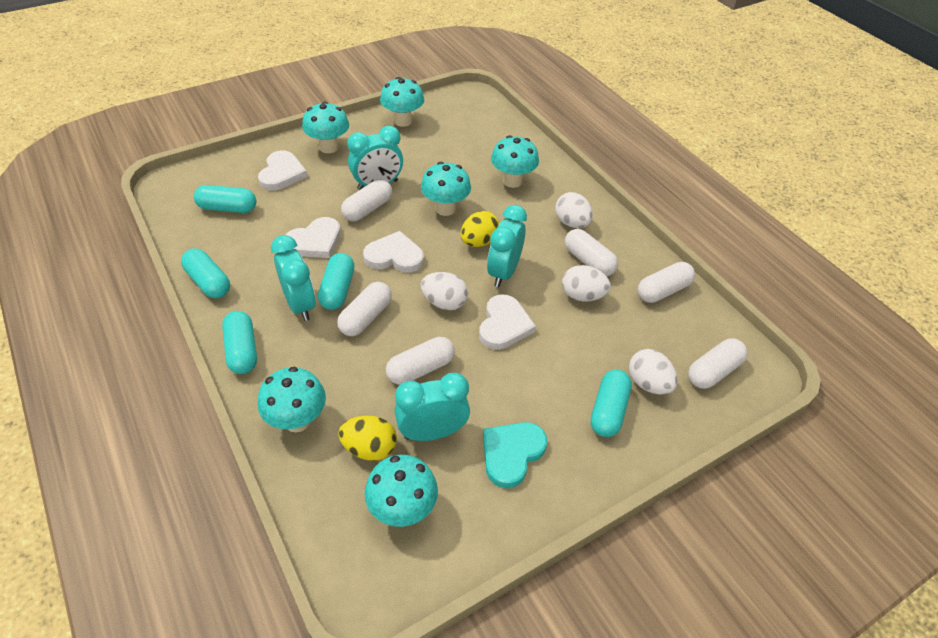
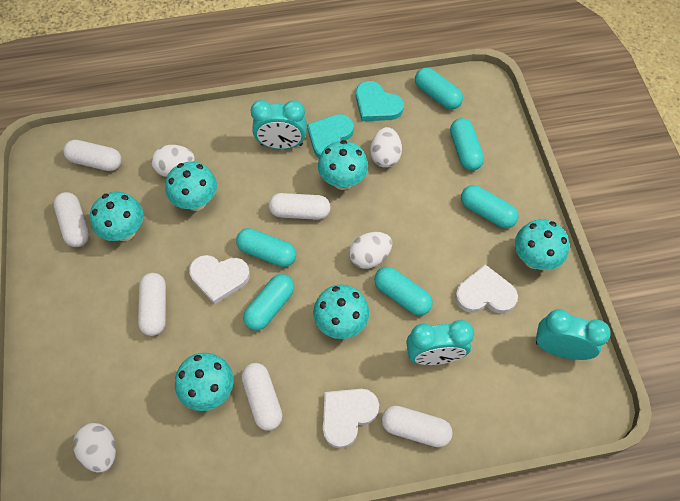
turquoise capsule: [181,248,230,298] [194,185,256,213] [222,311,257,374] [318,253,354,310] [591,370,632,437] = 5 -> [236,228,296,267] [243,274,294,331] [374,267,433,316] [415,67,463,110] [450,118,484,171] [461,185,519,228] = 6
turquoise clock: [271,235,316,321] [347,126,403,190] [394,373,470,441] [487,205,527,287] = 4 -> [251,100,307,149] [406,320,474,365] [536,309,611,360] = 3
turquoise heart: [483,422,547,488] = 1 -> [307,114,354,158] [356,81,404,121] = 2
white heart: [258,150,307,191] [286,217,341,258] [363,231,424,273] [479,294,536,350] = 4 -> [189,255,250,305] [323,389,379,449] [455,264,518,314] = 3
yellow egg: [338,416,397,461] [461,211,499,247] = 2 -> none = 0

